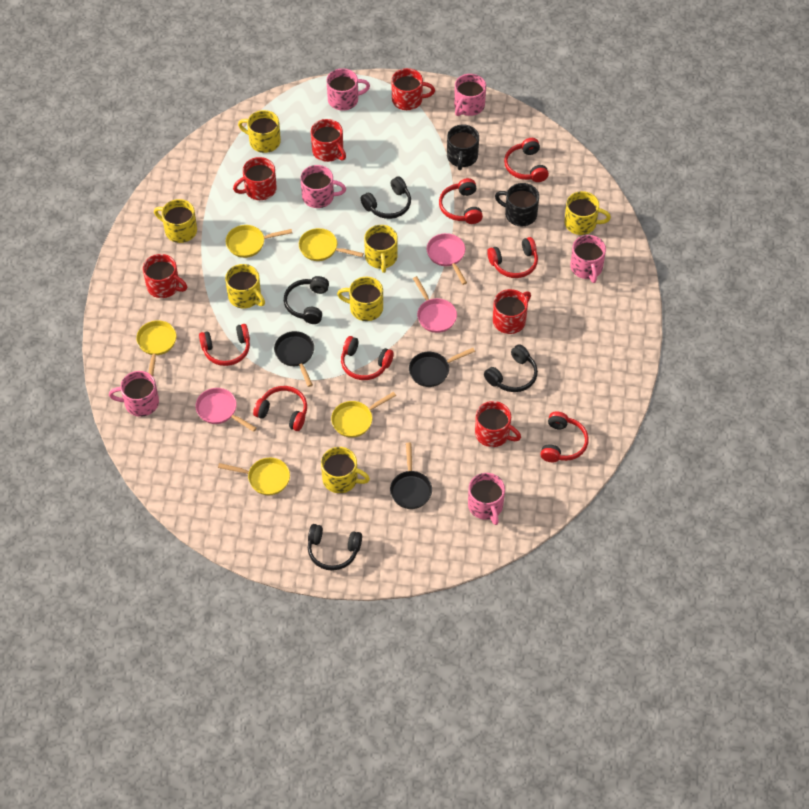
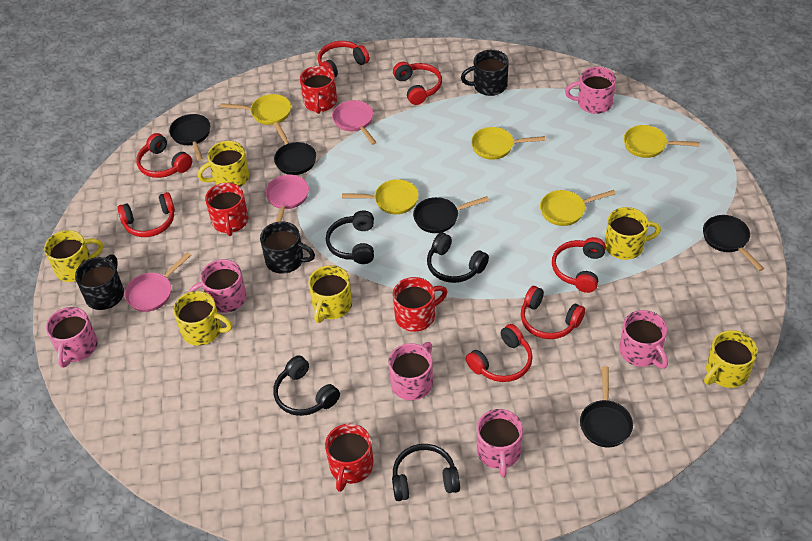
black mug: [447,124,479,170] [495,183,539,226] = 2 -> [75,255,124,310] [260,221,315,274] [461,50,509,96] = 3
black pan: [274,331,314,387] [390,443,432,509] [409,348,475,387] = 3 -> [169,114,211,161] [274,122,316,175] [413,196,489,233] [580,366,633,447] [703,215,764,271] = 5
red mug: [143,254,187,298] [233,157,277,200] [311,119,346,162] [391,68,435,110] [475,401,521,447] [493,289,531,334] = 6 -> [205,183,248,236] [300,66,337,114] [325,423,374,492] [393,277,447,332] = 4
yellow mug: [154,199,197,243] [225,264,265,308] [238,110,281,153] [321,447,370,493] [337,277,383,321] [364,225,398,273] [564,191,611,235] = 7 -> [44,230,103,282] [173,291,232,346] [198,141,249,187] [308,265,352,323] [605,207,661,260] [704,330,758,388] = 6

